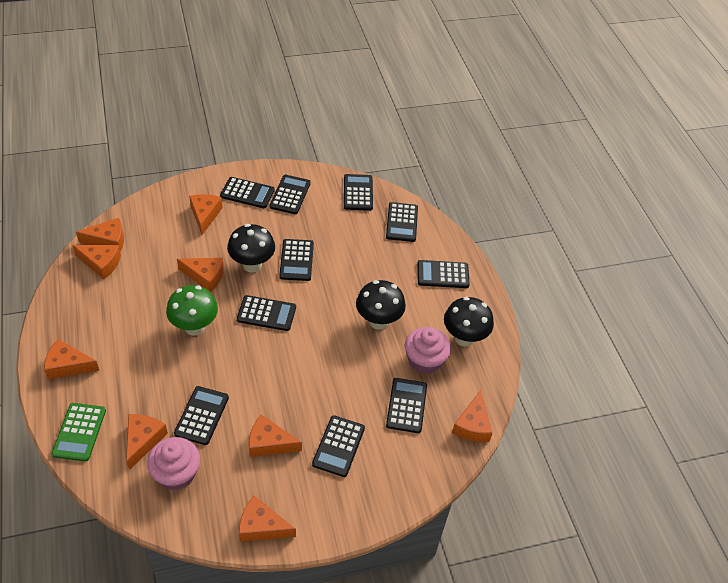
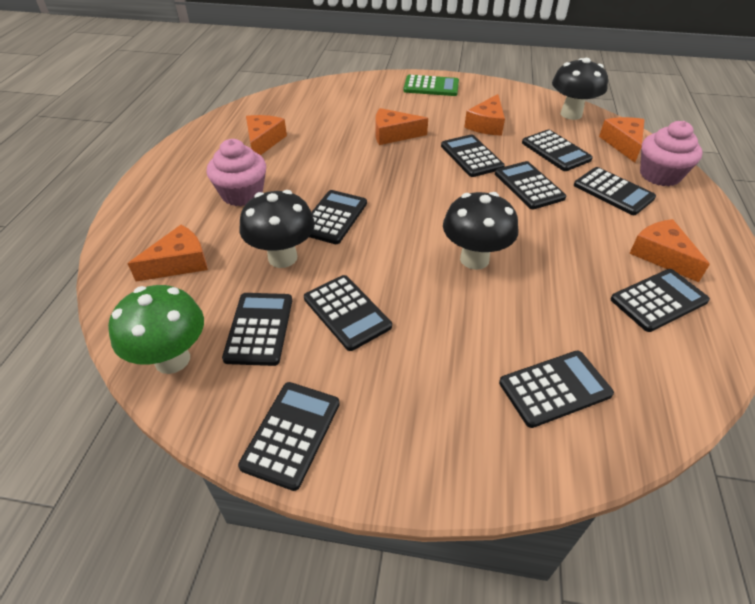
orange cheese: [44,339,99,379] [72,245,121,279] [76,218,124,252] [126,414,168,470] [177,258,224,292] [189,194,223,235] [239,496,296,542] [249,415,302,457] [452,390,493,442] = 9 -> [127,225,208,282] [246,115,287,155] [376,108,428,145] [464,94,505,136] [599,117,645,163] [629,219,710,282] = 6

